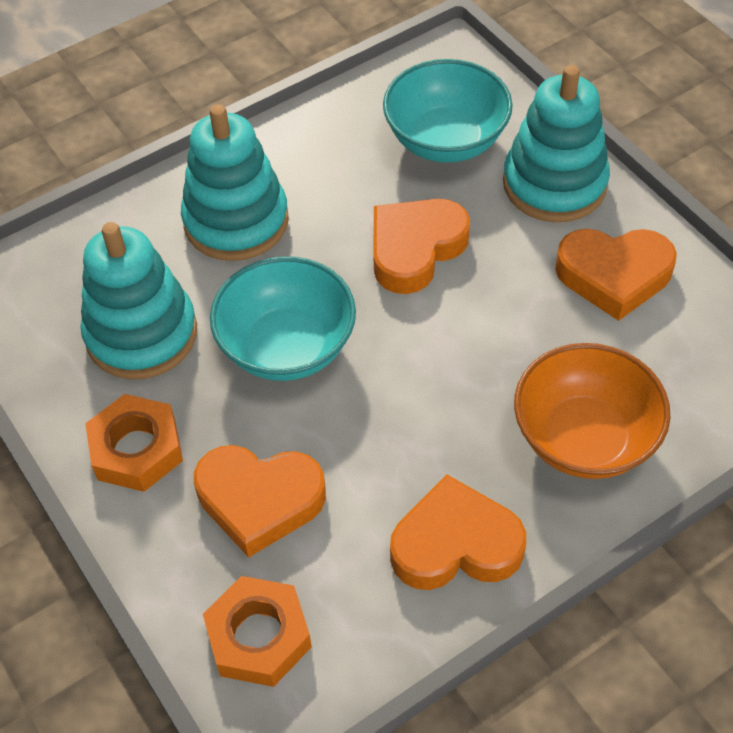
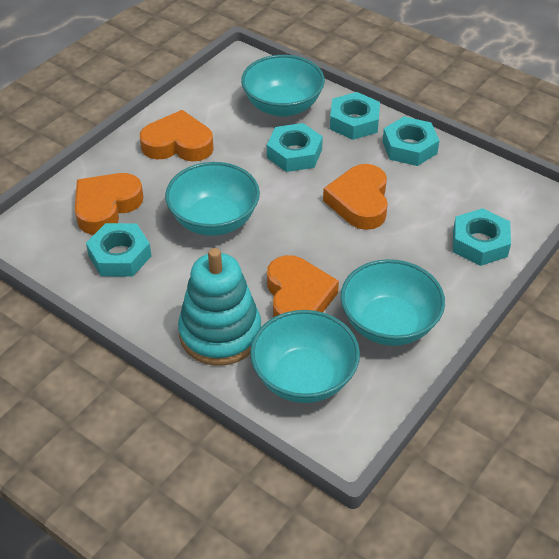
orange bowl: [514,343,671,479] = 1 -> none = 0
orange nut: [85,394,183,492] [203,576,312,687] = 2 -> none = 0
turquoise bowl: [210,256,356,381] [383,59,513,163] = 2 -> [165,162,260,236] [241,55,325,117] [250,310,360,403] [340,259,445,346] = 4
turquoise nut: none = 0 -> [86,223,151,277] [267,123,323,172] [330,92,380,140] [383,117,440,166] [453,208,511,266] = 5
turquoise stacking toy: [81,222,197,379] [181,104,289,261] [503,65,610,222] = 3 -> [178,248,261,366] = 1

